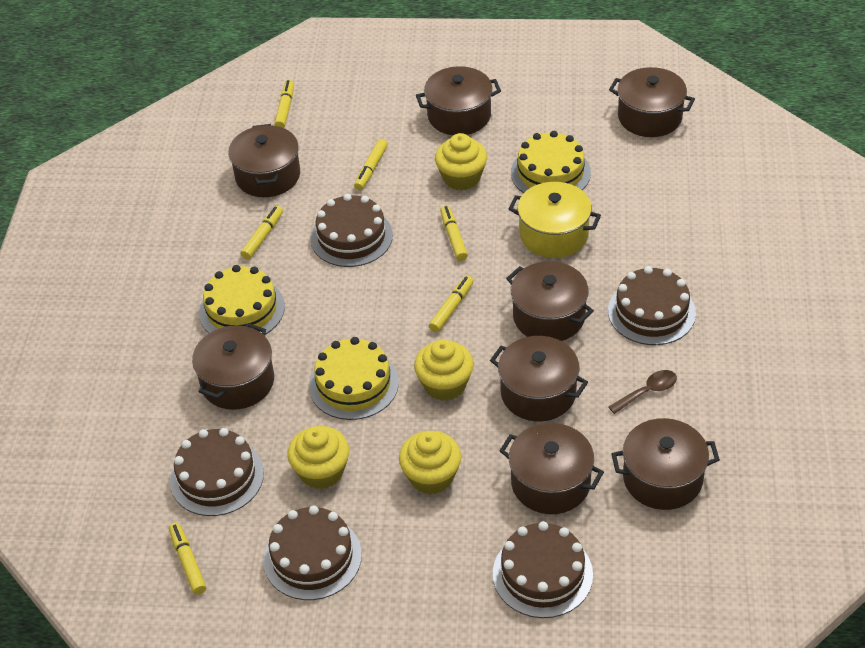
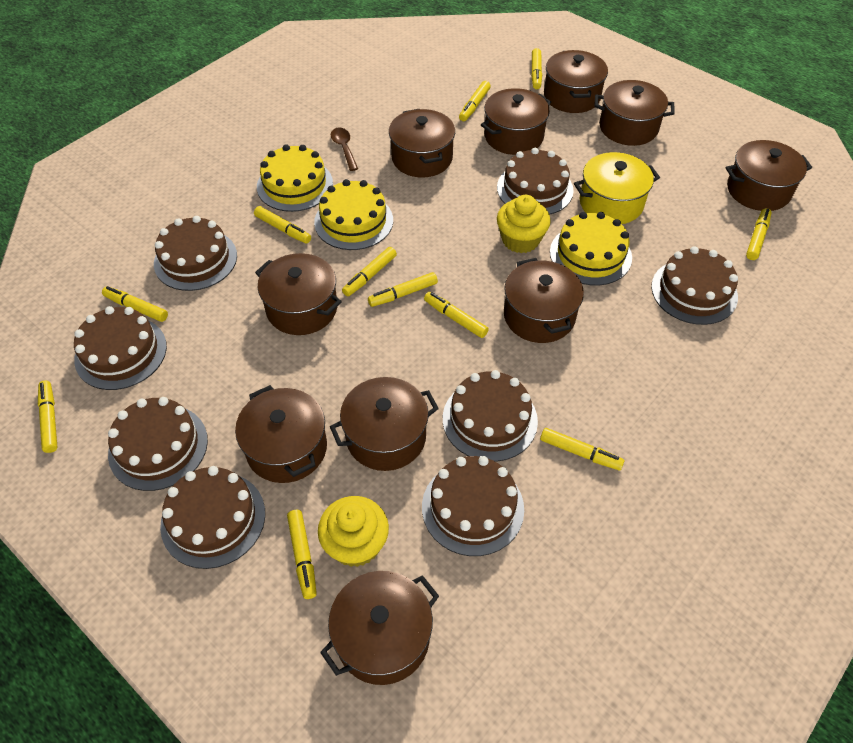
brown cake: [170,428,264,516] [263,505,362,600] [310,194,393,267] [493,521,593,618] [608,266,696,345] = 5 -> [74,306,167,390] [108,397,208,491] [154,216,237,291] [160,466,265,569] [422,456,524,556] [443,370,538,462] [497,148,574,215] [651,246,738,325] = 8
brown pot: [192,323,274,410] [228,124,300,197] [416,66,501,135] [490,336,588,421] [500,423,604,514] [506,261,594,341] [609,67,695,137] [611,418,720,510] = 8 -> [235,385,327,483] [255,253,342,335] [320,571,439,685] [330,377,439,471] [389,109,455,177] [481,88,551,155] [504,258,584,343] [544,50,608,113] [594,80,675,146] [725,140,812,211] = 10
yellow cupcake: [287,426,349,489] [399,431,461,495] [414,339,474,401] [435,133,487,191] = 4 -> [318,496,389,567] [497,195,551,253] = 2
yellow marker: [169,522,206,595] [241,206,283,259] [274,80,294,128] [354,139,388,190] [429,276,474,332] [440,205,468,261] = 6 -> [38,381,58,453] [102,286,168,322] [254,206,311,244] [287,510,317,599] [342,247,397,296] [368,272,438,307] [424,292,489,338] [459,81,491,121] [531,48,542,89] [540,428,624,471] [746,208,772,260] = 11

